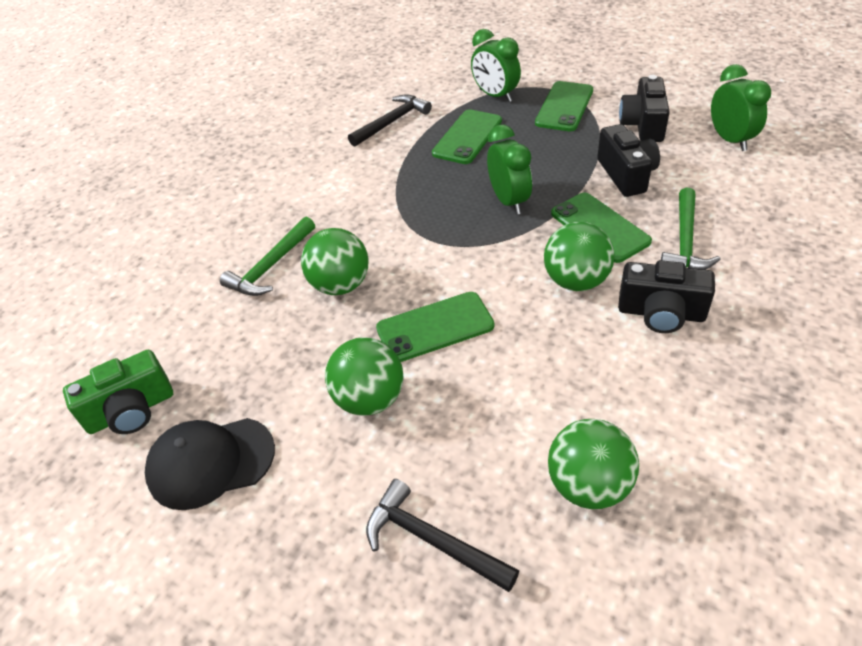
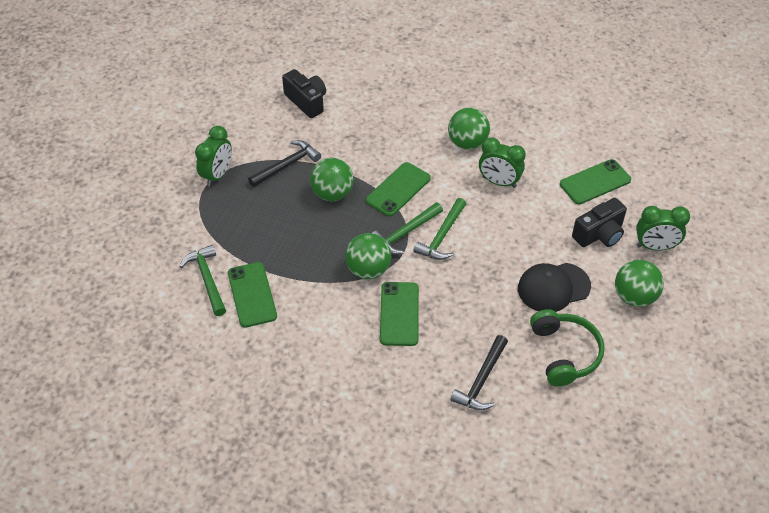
black camera: [597,124,660,197] [618,260,715,333] [619,75,670,142] = 3 -> [282,69,326,118] [572,198,627,247] = 2
green camera: [63,350,173,434] = 1 -> none = 0
green hammer: [220,217,315,296] [661,188,721,270] = 2 -> [179,245,226,316] [372,202,443,255] [413,198,466,260] = 3
green headphones: none = 0 -> [530,309,605,387] = 1

